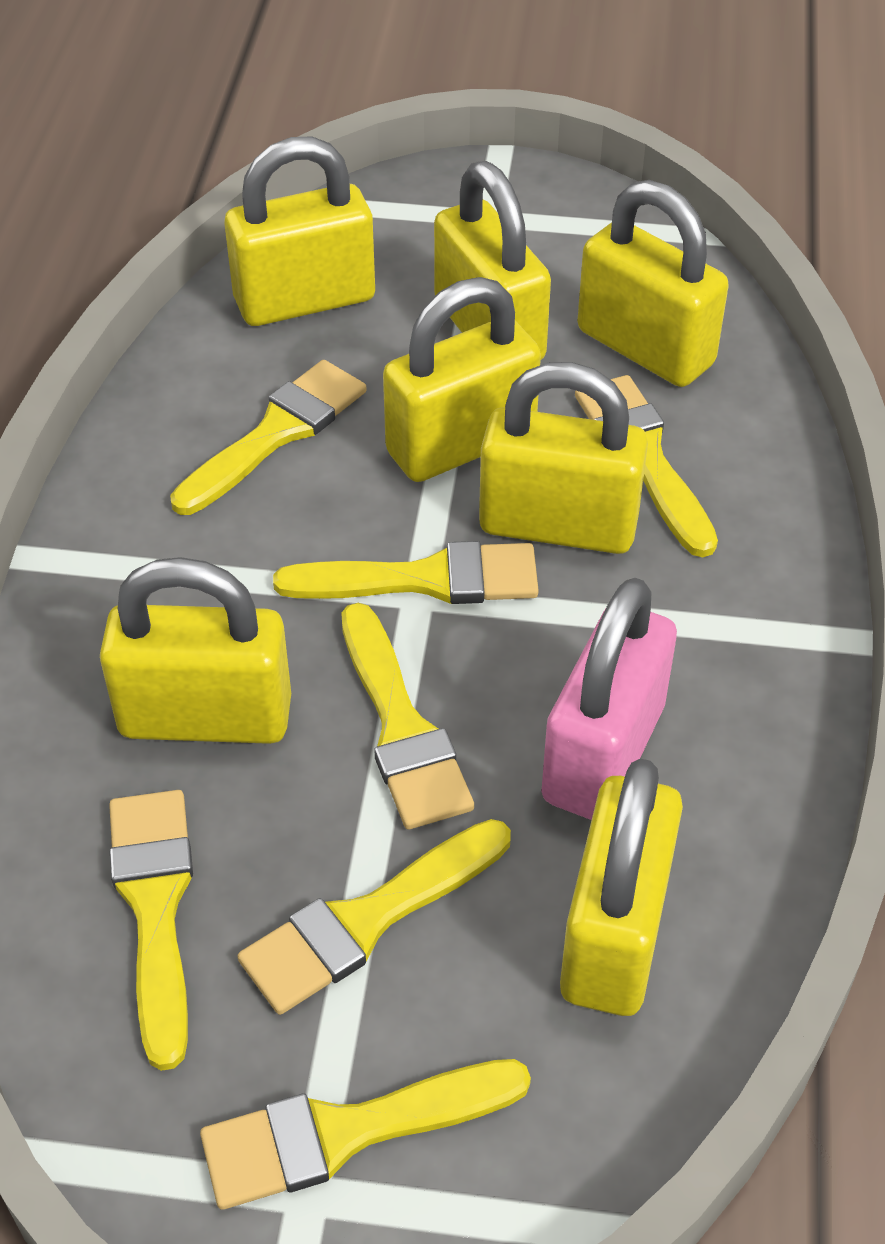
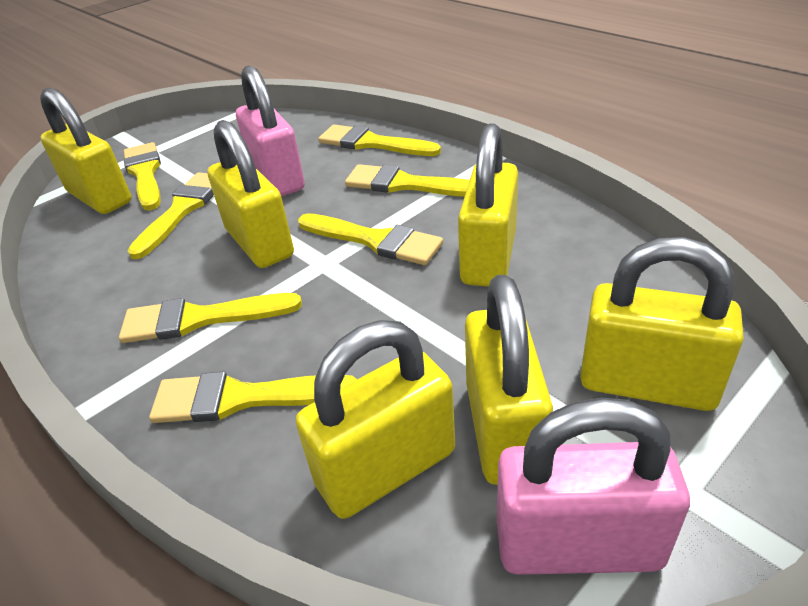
pink padlock: [541,578,677,820] = 1 -> [236,65,305,196] [497,398,690,575] = 2
yellow padlock: [100,557,291,744] [224,137,375,326] [383,277,541,482] [434,161,551,360] [479,362,648,554] [560,759,683,1016] [577,180,729,387] = 7 -> [40,88,131,214] [207,120,294,268] [296,320,455,519] [458,123,518,287] [465,274,553,485] [580,237,744,411] = 6

